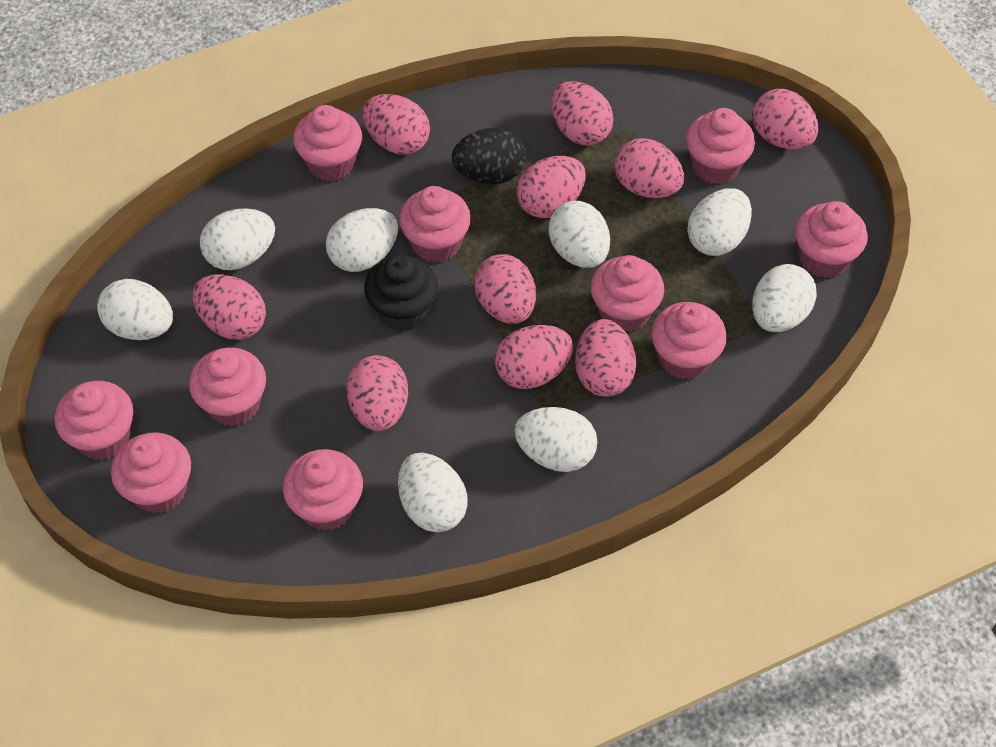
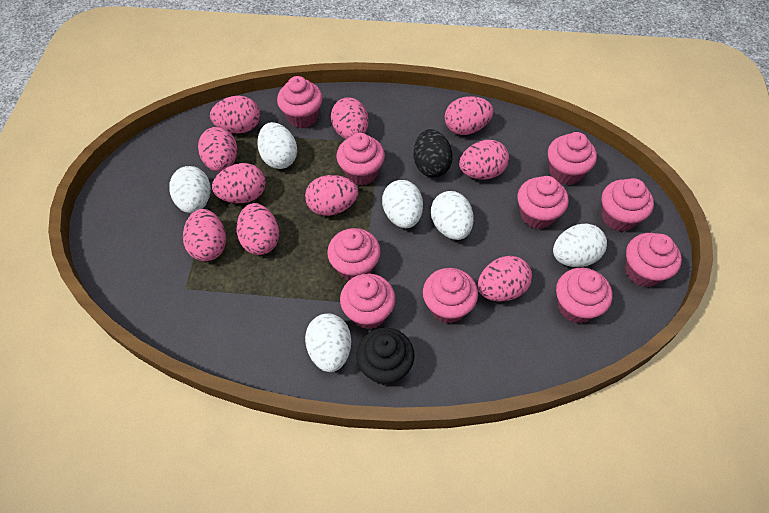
white egg: [97,279,173,340] [200,208,275,270] [326,208,398,272] [398,453,468,532] [514,407,598,472] [549,201,610,268] [687,188,752,256] [752,264,817,332] = 8 -> [169,166,211,213] [257,122,297,169] [305,313,351,372] [382,180,423,228] [431,191,473,240] [553,223,607,267] = 6

